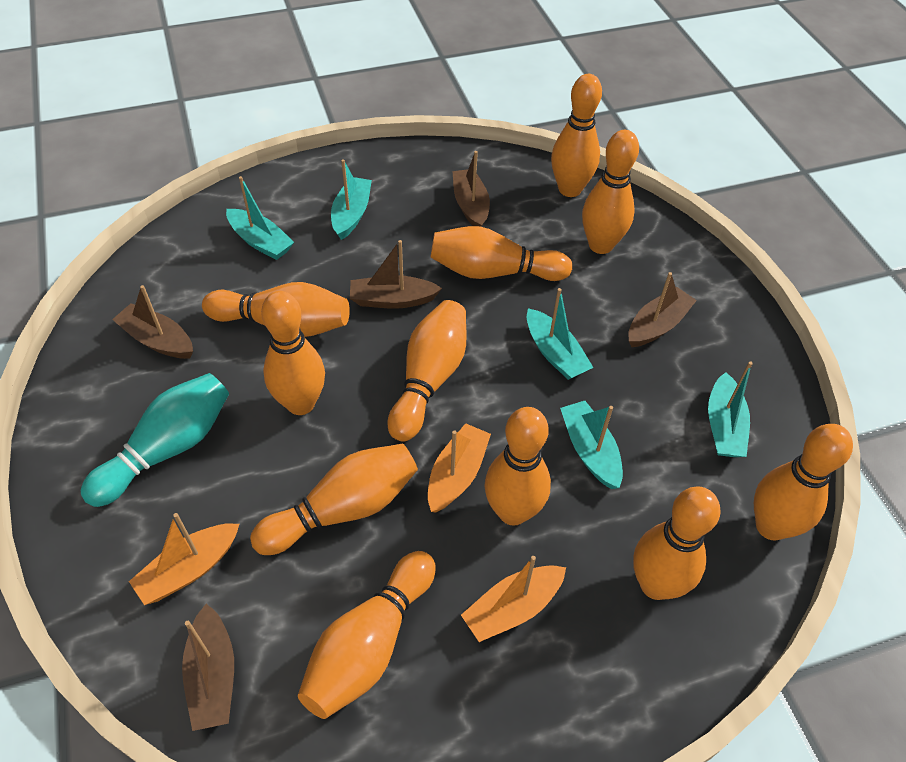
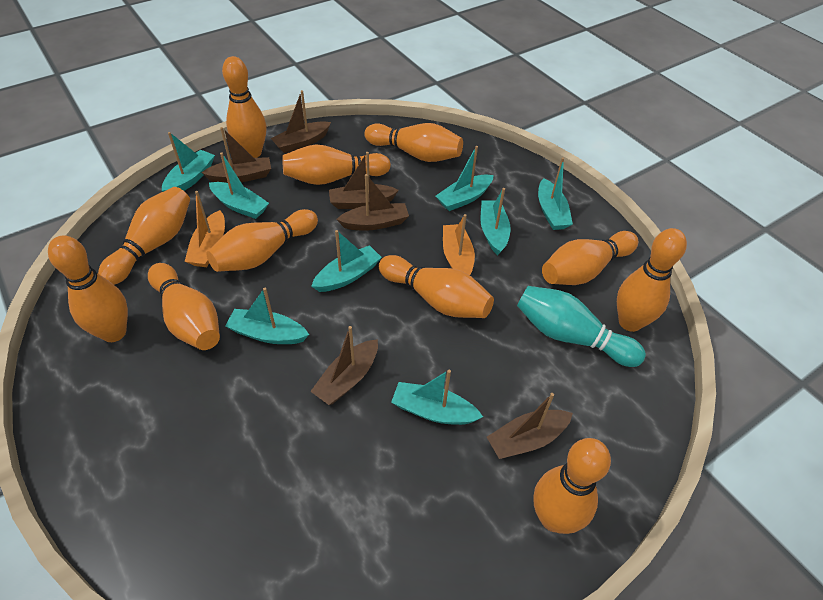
brown boat: [112,285,193,359] [182,604,234,731] [350,240,442,309] [452,151,490,227] [628,272,697,347] = 5 -> [201,127,271,183] [271,90,331,153] [310,326,378,405] [329,152,399,209] [336,174,409,231] [487,393,573,459] = 6
orange boat: [129,513,239,605] [428,423,491,513] [461,556,566,642] = 3 -> [185,191,225,267] [443,214,475,275] = 2
turquoise boat: [226,176,294,260] [331,159,372,240] [527,288,594,380] [560,401,623,489] [708,361,753,457] = 5 -> [162,132,215,192] [209,152,269,219] [225,288,309,344] [311,230,382,292] [391,370,483,425] [436,146,494,211] [480,188,511,255] [538,157,573,230] = 8

